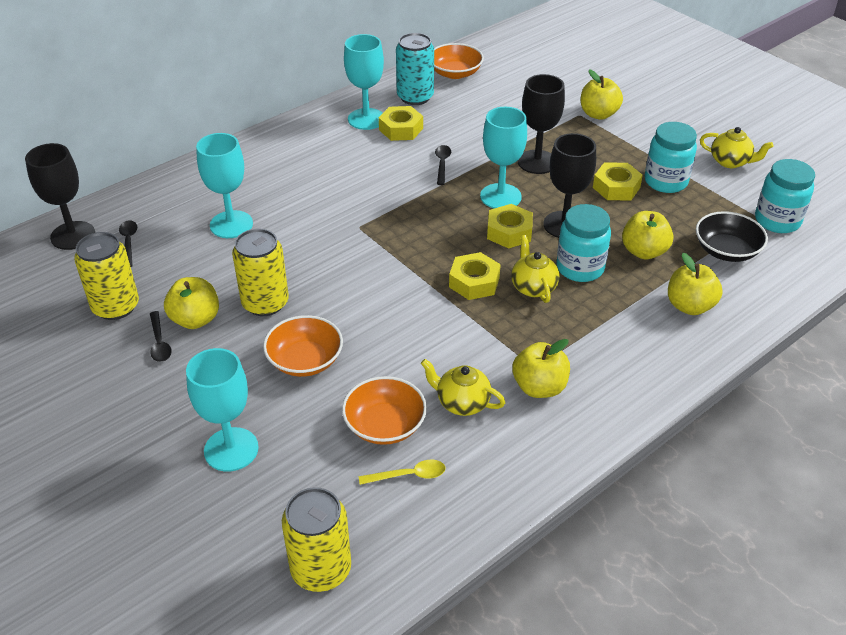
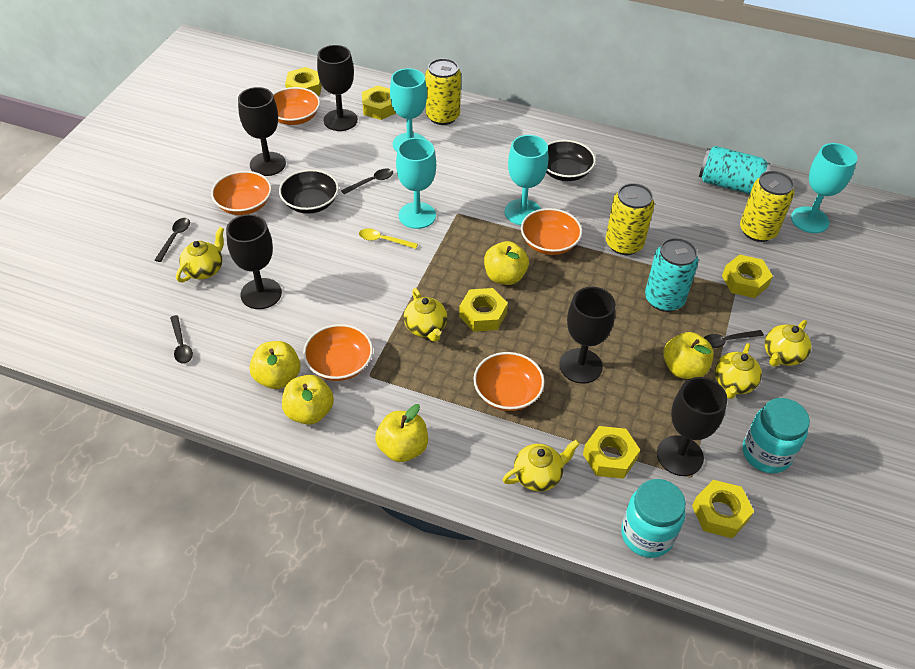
black bowl: [696,211,768,262] = 1 -> [279,169,339,214] [546,140,596,181] = 2
black goblet: [25,143,95,250] [518,74,565,174] [543,133,596,238] = 3 -> [226,214,282,309] [238,87,286,176] [317,45,358,131] [559,287,615,384] [657,377,727,476] = 5
black spoon: [119,220,137,267] [150,311,172,362] [435,145,451,185] = 3 -> [155,218,190,262] [170,315,193,364] [341,168,393,194] [704,330,764,348] = 4
orange bowl: [263,315,343,377] [342,376,427,445] [434,43,484,79] = 3 -> [211,171,272,215] [273,87,320,125] [303,324,373,381] [474,352,545,411] [521,208,582,255] = 5
turquoise can: [396,33,434,105] = 1 -> [645,238,699,312] [699,146,771,194] = 2
turquoise jar: [556,204,611,282] [645,122,697,193] [755,159,815,233] = 3 -> [621,479,686,558] [743,398,810,473] = 2
yellow nut: [379,106,423,141] [449,252,501,300] [487,204,533,249] [593,163,643,200] = 4 -> [285,67,322,96] [362,86,396,120] [459,288,508,332] [583,426,640,479] [692,480,754,539] [722,254,773,298] = 6
yellow teapot: [421,359,505,416] [511,235,560,303] [700,127,773,168] = 3 -> [176,227,224,282] [404,288,447,342] [503,440,580,492] [714,343,762,399] [765,320,811,366] = 5

